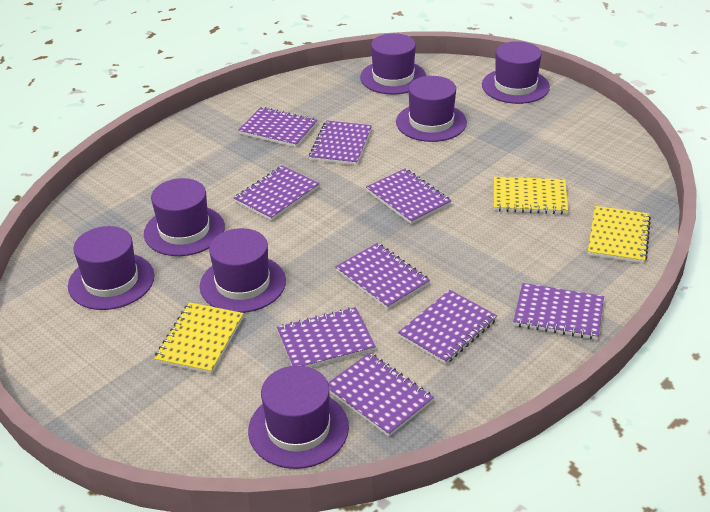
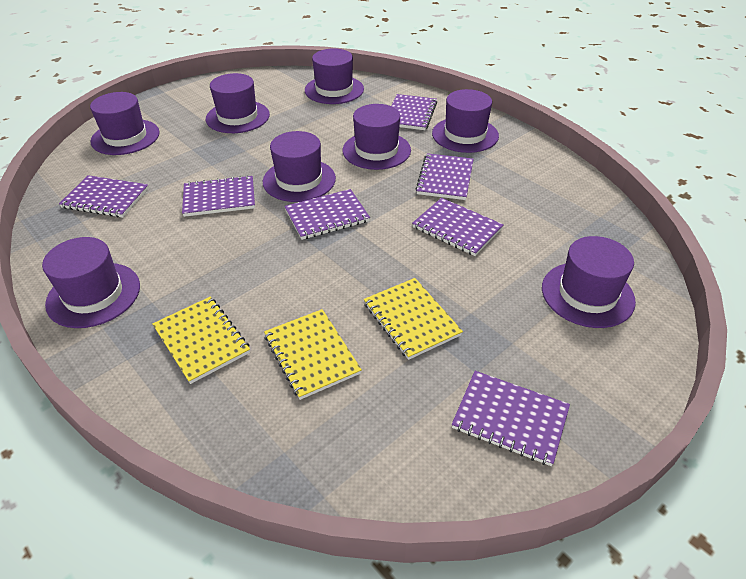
purple hat: [68,226,154,310] [144,178,225,256] [200,228,286,313] [248,366,349,469] [360,33,426,95] [396,76,467,142] [482,41,550,104] = 7 -> [42,237,140,328] [90,92,160,155] [206,73,270,133] [263,131,336,202] [305,48,364,104] [343,104,411,170] [432,89,499,153] [542,236,636,328] = 8
purple notebook: [234,166,320,221] [238,107,318,147] [277,307,376,367] [309,120,372,165] [328,352,434,437] [335,243,430,309] [366,168,451,224] [398,290,497,364] [513,283,604,340] = 9 -> [59,175,149,217] [182,175,255,217] [284,189,370,240] [391,94,437,130] [412,198,504,256] [415,153,474,200] [452,371,570,466] = 7

